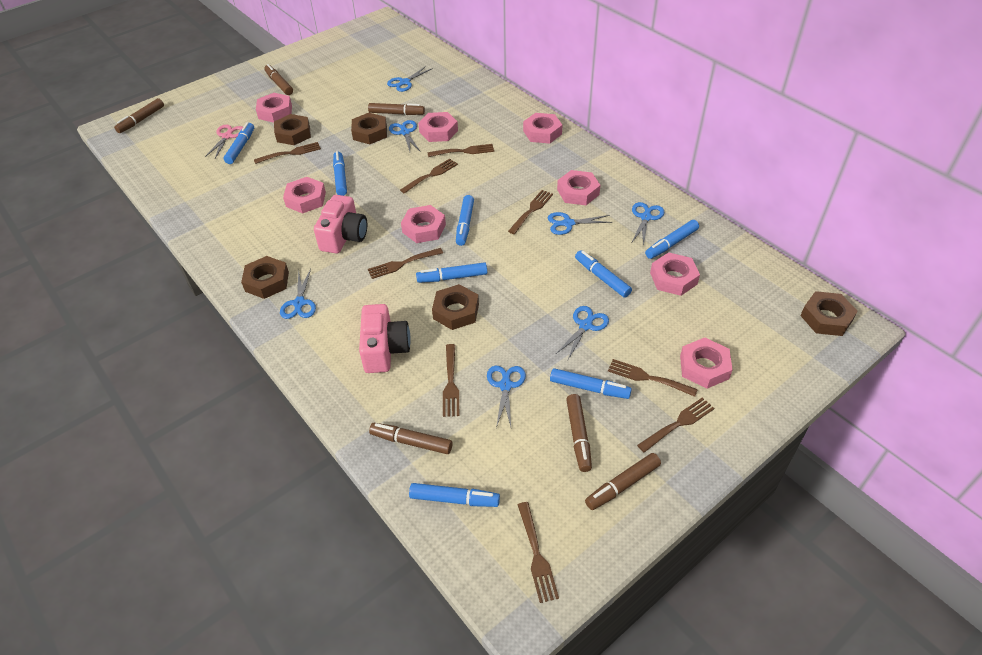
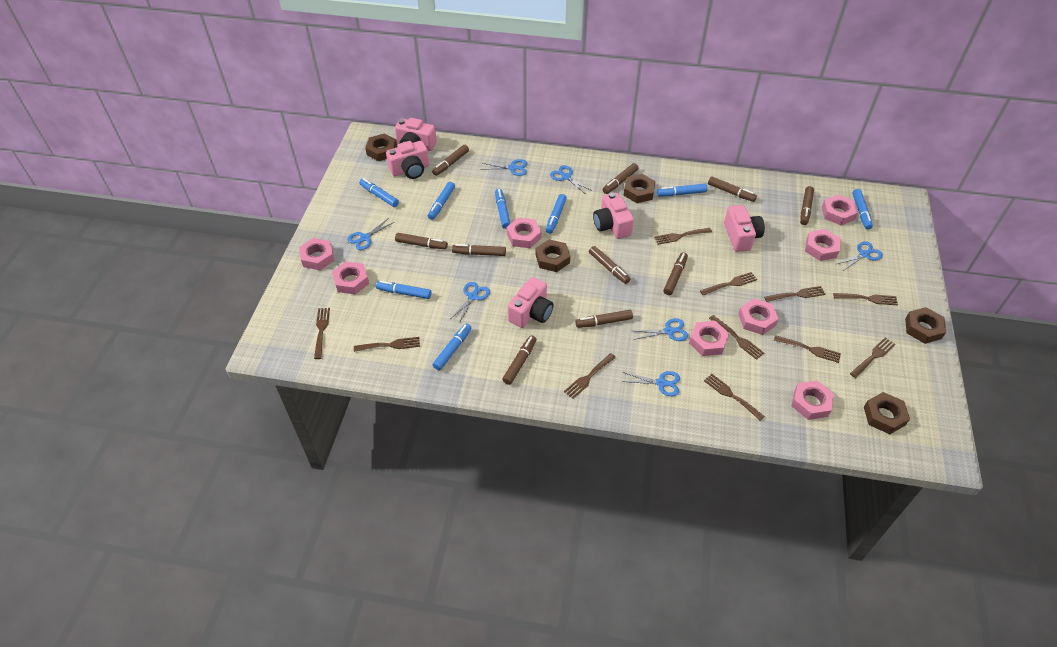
brown fork: [254,142,321,164] [368,248,443,279] [400,159,458,194] [427,144,494,157] [443,344,459,417] [508,190,553,234] [518,502,559,603] [608,359,698,397] [637,397,715,453] = 9 -> [314,308,330,359] [354,337,420,352] [564,353,616,399] [654,228,712,245] [700,272,757,296] [704,374,765,421] [709,315,764,360] [764,286,826,302] [774,335,841,363] [833,293,898,305] [850,337,896,378] = 11
brown marker: [114,98,164,133] [264,64,293,95] [368,103,425,115] [369,423,453,454] [566,394,592,472] [585,453,661,510] = 6 -> [395,233,448,249] [432,145,469,176] [452,244,506,256] [502,335,537,385] [576,310,633,328] [589,246,630,284] [602,163,638,194] [663,252,688,295] [708,176,757,202] [800,186,814,225] = 10
pink camera: [314,195,367,254] [359,304,411,373] = 2 -> [386,141,429,179] [395,118,437,151] [508,277,554,328] [593,192,634,239] [724,205,765,252] = 5
pink scissors: [205,124,243,158] = 1 -> none = 0

